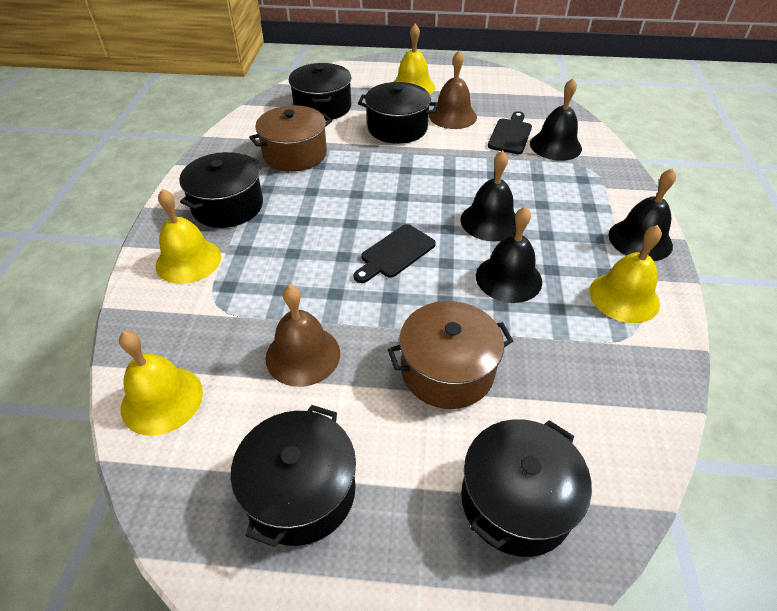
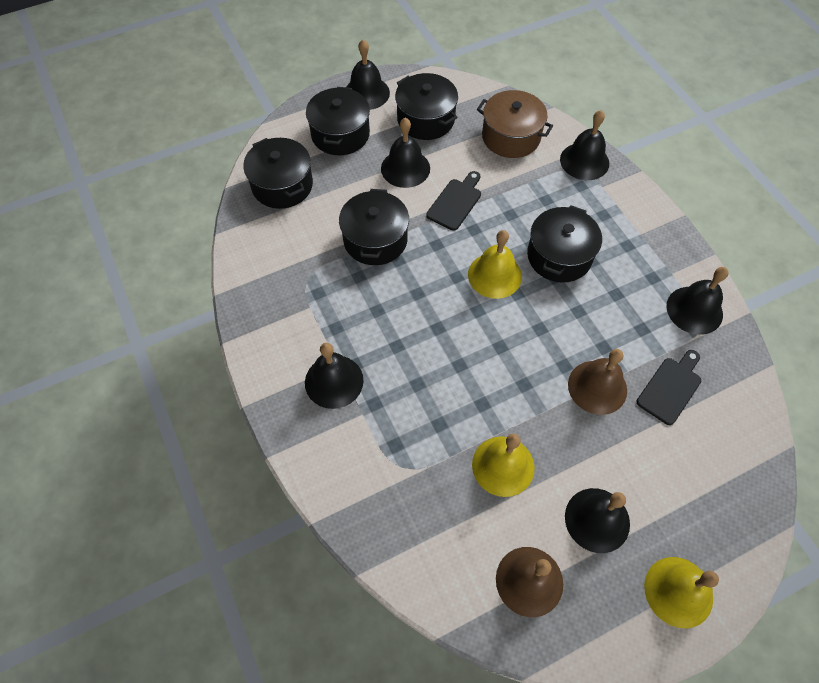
black bell: [461,150,516,242] [476,206,542,303] [530,78,582,161] [609,169,676,261] = 4 -> [305,343,364,409] [346,40,390,110] [381,118,430,188] [560,110,609,180] [565,488,630,553] [667,267,729,335] = 6
brown pot: [249,105,332,172] [388,301,513,409] = 2 -> [477,90,553,158] = 1
yellow bell: [119,331,203,436] [156,189,221,284] [394,24,435,94] [589,225,662,323] = 4 -> [468,230,522,299] [472,434,535,497] [644,557,719,629] = 3

